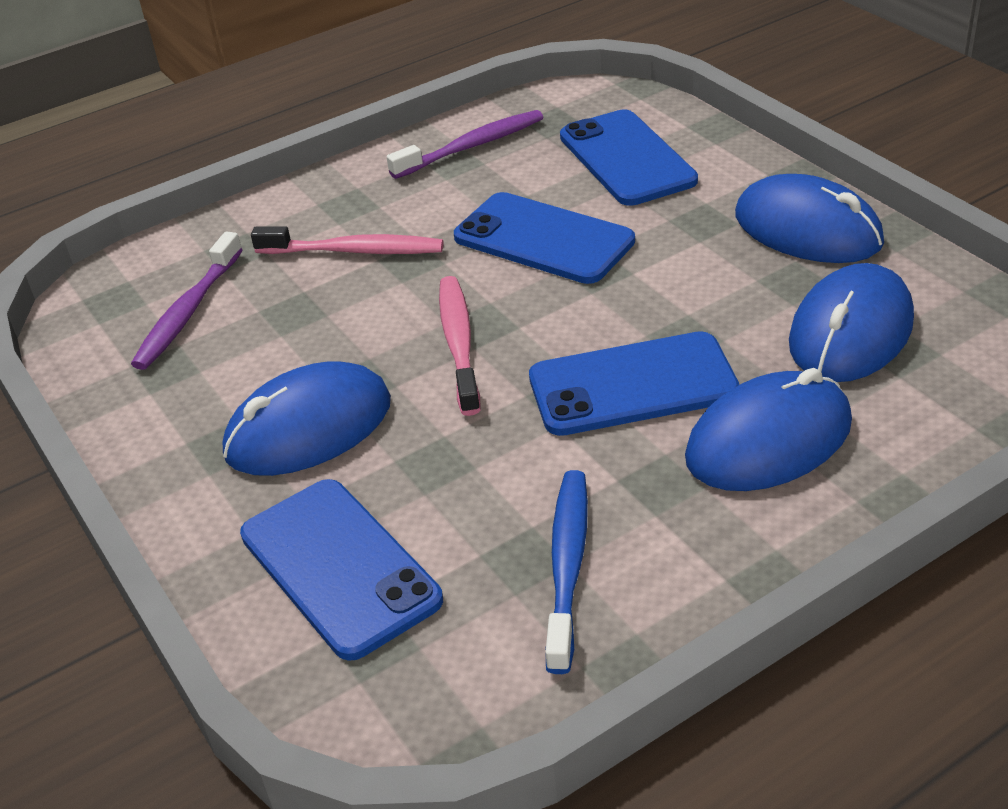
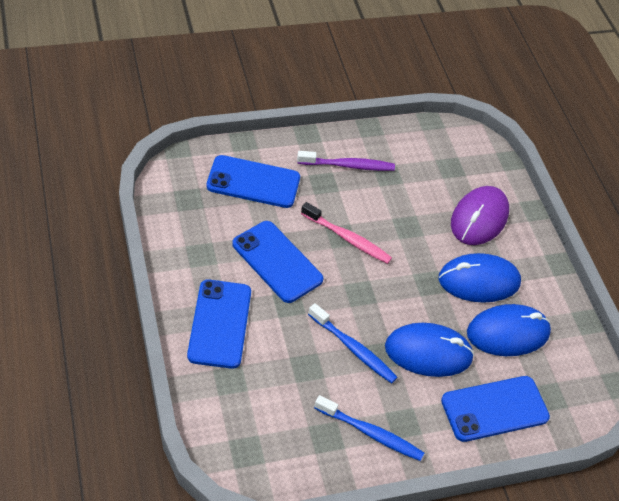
blue mouse: [223,361,391,476] [685,368,852,491] [735,174,884,263] [789,263,914,382] = 4 -> [385,323,474,377] [439,253,521,303] [467,304,551,356] = 3
blue toothbrush: [545,470,588,674] = 1 -> [308,303,398,383] [314,395,424,461] = 2
pink toothbrush: [251,226,443,254] [439,276,481,416] = 2 -> [301,202,392,264] = 1
purple mouse: none = 0 -> [451,186,509,245] = 1
purple toothbrush: [131,231,243,370] [387,110,544,179] = 2 -> [297,151,395,171] = 1

